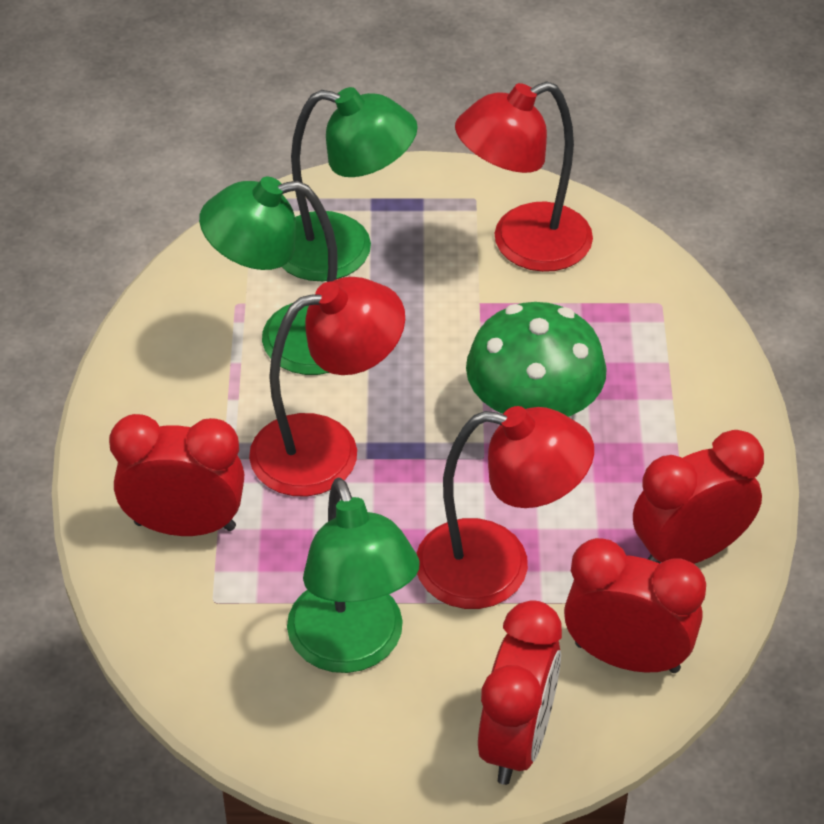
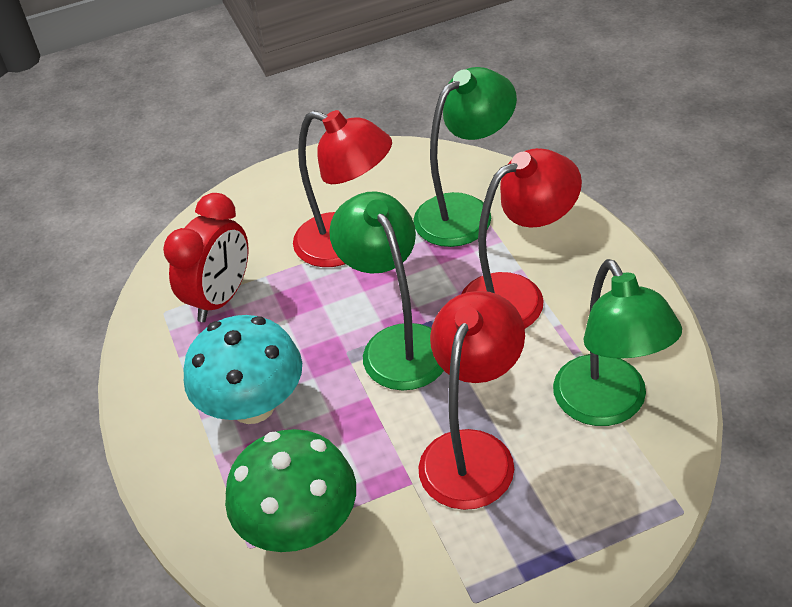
red clock: [109,414,244,536] [478,600,562,785] [564,538,706,673] [633,430,764,564] = 4 -> [163,193,249,322] = 1
turquoise mushroom: none = 0 -> [183,315,302,424] = 1

